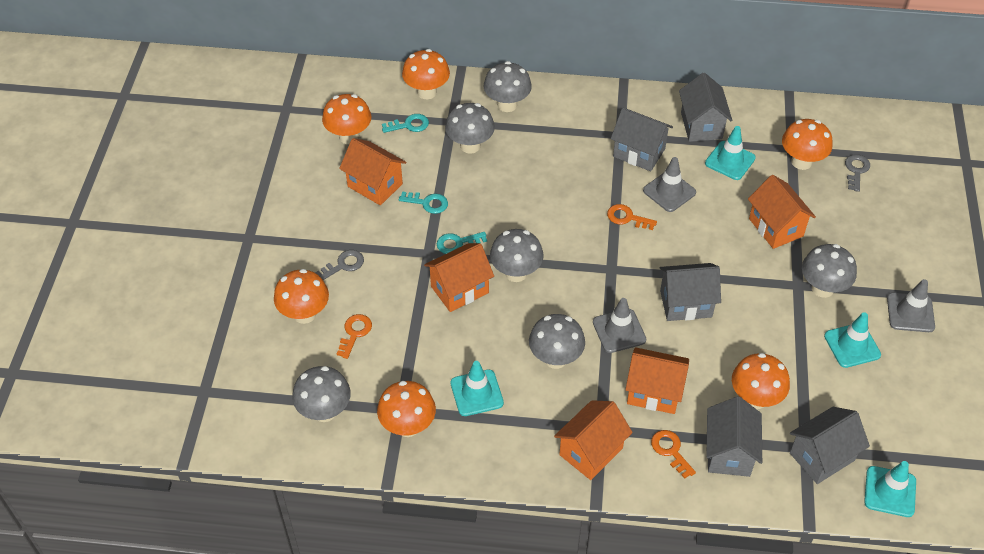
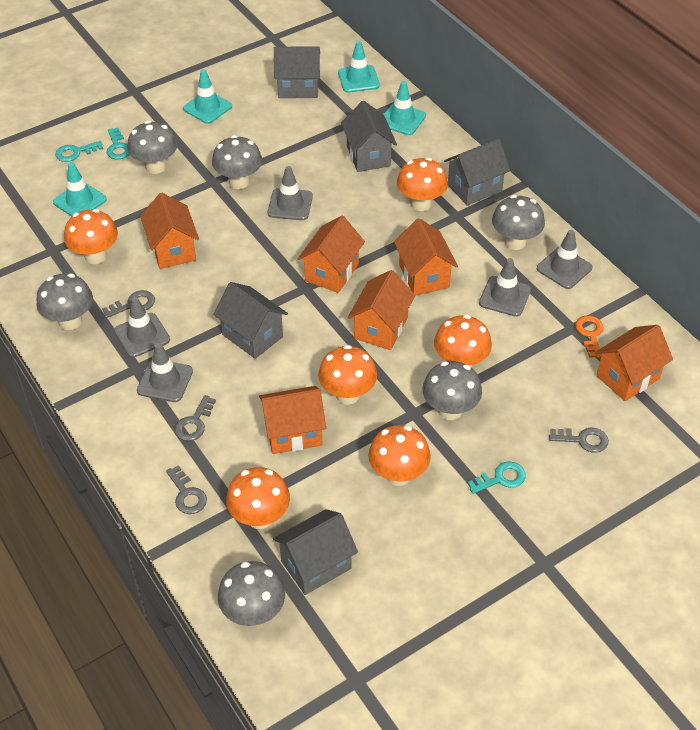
grey key: [315,250,364,280] [845,154,870,192] = 2 -> [102,290,155,318] [166,465,207,514] [175,395,216,441] [549,428,609,453] = 4
grey traffic cone: [593,298,646,353] [643,157,696,212] [887,279,935,332] = 3 -> [114,297,170,357] [137,343,193,402] [268,166,313,220] [479,258,531,317] [537,230,592,289] = 5
orange house: [339,138,406,205] [424,243,494,312] [554,400,633,480] [625,347,689,414] [748,175,816,249] = 5 -> [140,193,199,269] [259,386,326,454] [298,216,365,293] [348,270,415,350] [394,218,458,296] [595,325,673,401] = 6
orange key: [337,314,372,359] [607,204,657,230] [651,430,696,479] = 3 -> [575,315,603,358] = 1

